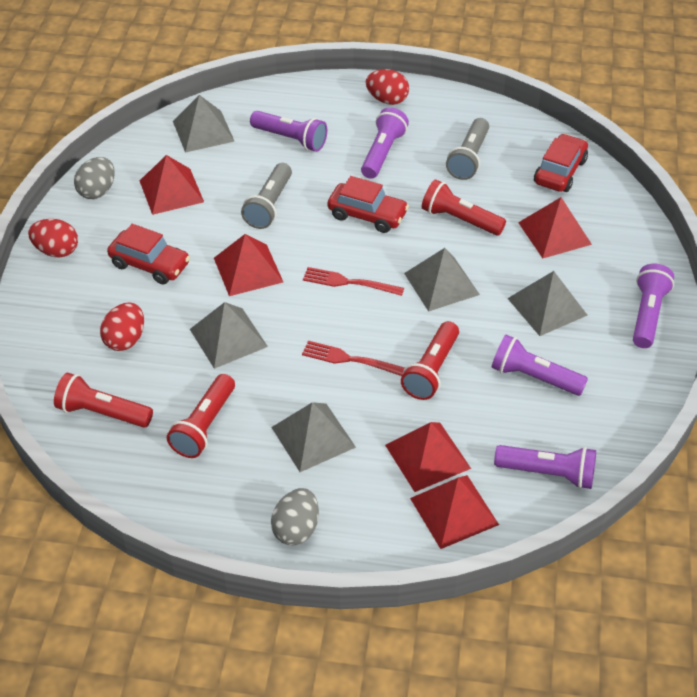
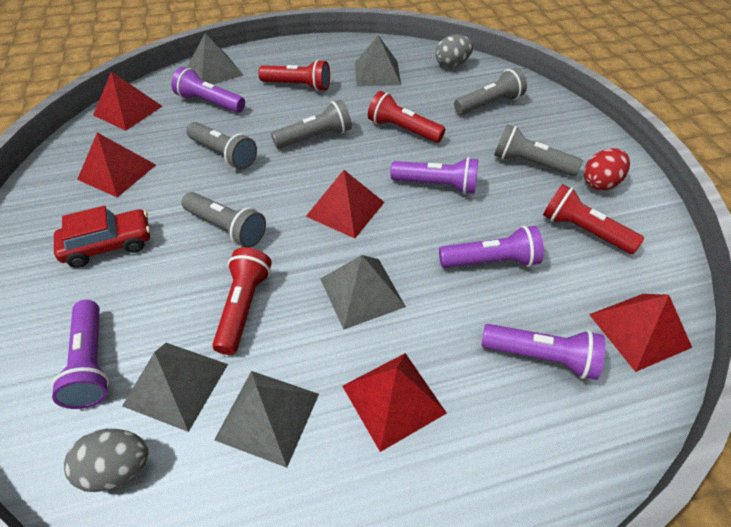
grey flashlight: [241,163,292,229] [446,118,489,180] = 2 -> [181,192,266,248] [186,122,257,170] [271,100,352,149] [454,68,527,115] [494,125,583,176] = 5
red car: [107,224,190,285] [328,176,409,233] [534,134,588,192] = 3 -> [54,206,150,268] = 1
red egg: [28,219,78,258] [100,303,144,351] [366,69,409,105] = 3 -> [584,148,630,191] = 1
red fork: [302,341,405,376] [303,267,404,296] = 2 -> none = 0

